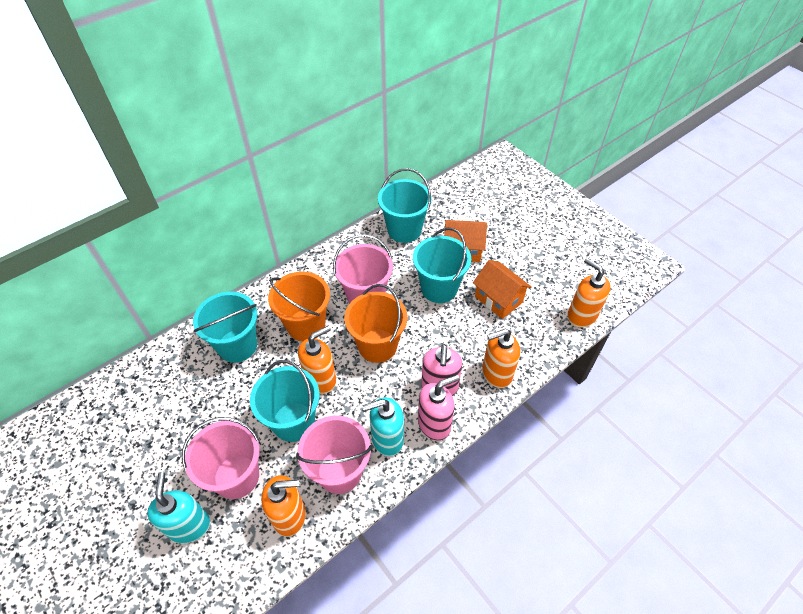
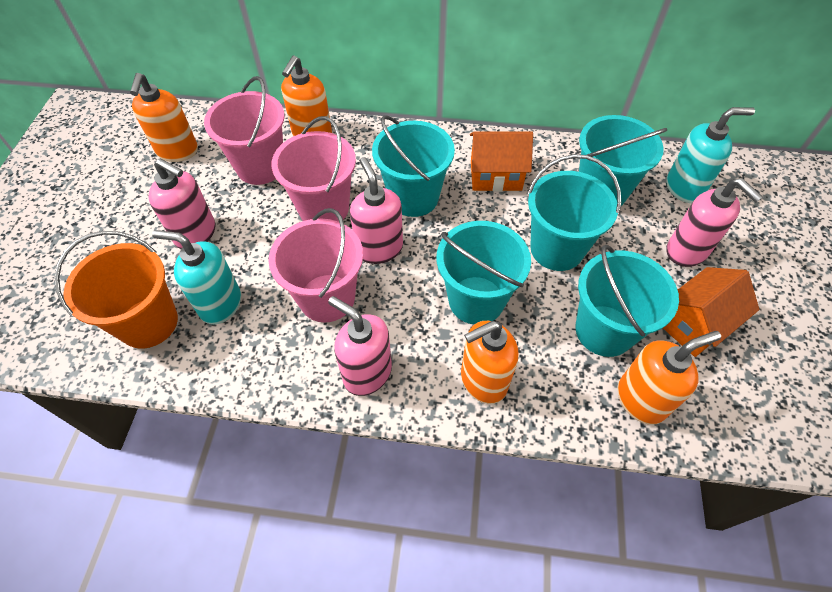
orange bucket: [268,272,330,341] [344,284,407,363] = 2 -> [54,231,178,349] = 1
pink soap dispenser: [418,375,460,440] [421,344,462,396] = 2 -> [148,158,215,249] [328,296,392,396] [350,157,403,264] [667,178,763,267] = 4
turquoise bucket: [193,292,257,363] [250,360,320,442] [378,168,432,243] [413,227,471,303] = 4 -> [372,115,455,217] [436,221,531,324] [527,154,621,271] [575,245,679,357] [579,115,667,206] = 5

